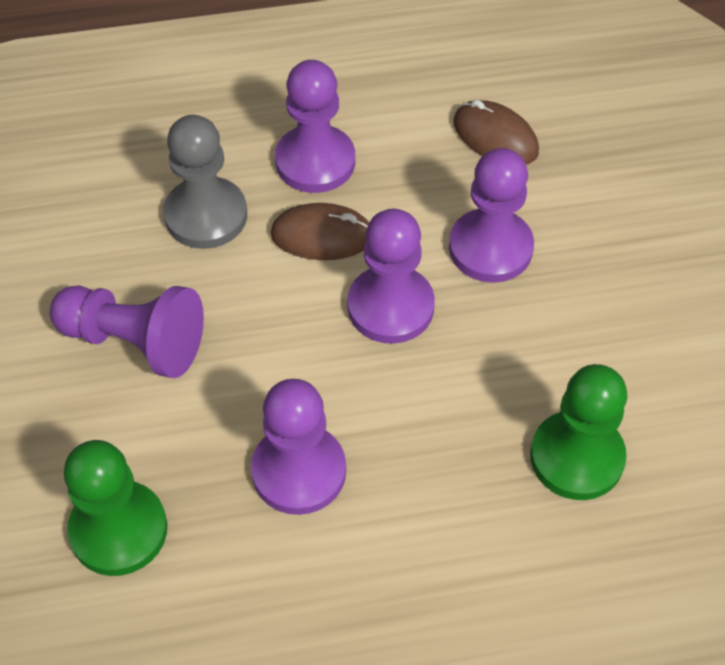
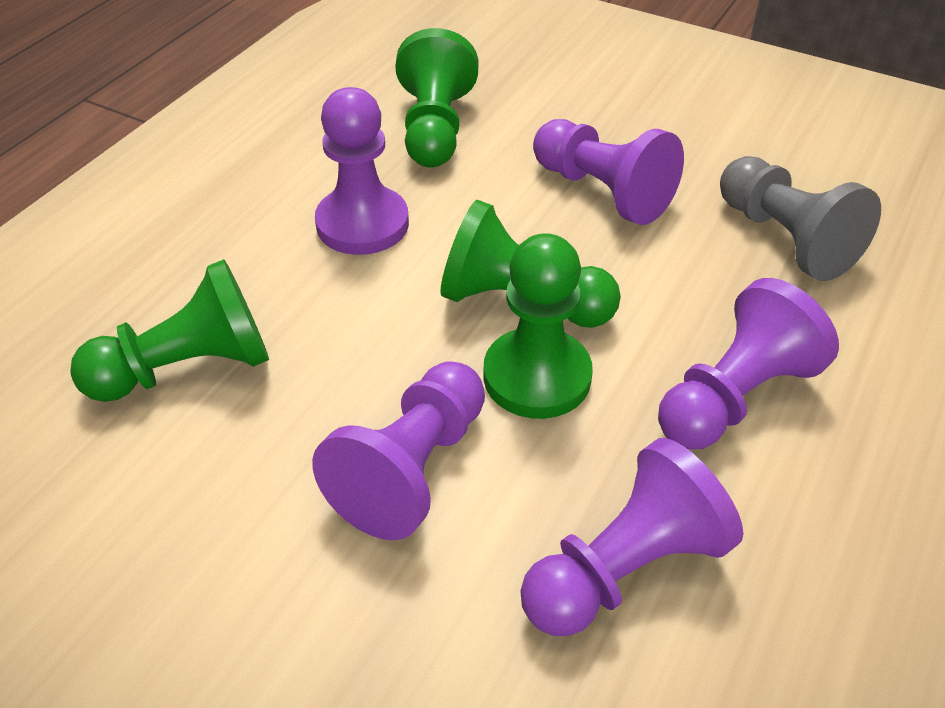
brown mouse: [271,203,369,260] [453,99,539,165] = 2 -> none = 0
green pawn: [64,440,167,576] [530,364,627,500] = 2 -> [70,259,269,402] [395,28,478,167] [440,200,621,328] [483,233,593,419] = 4

